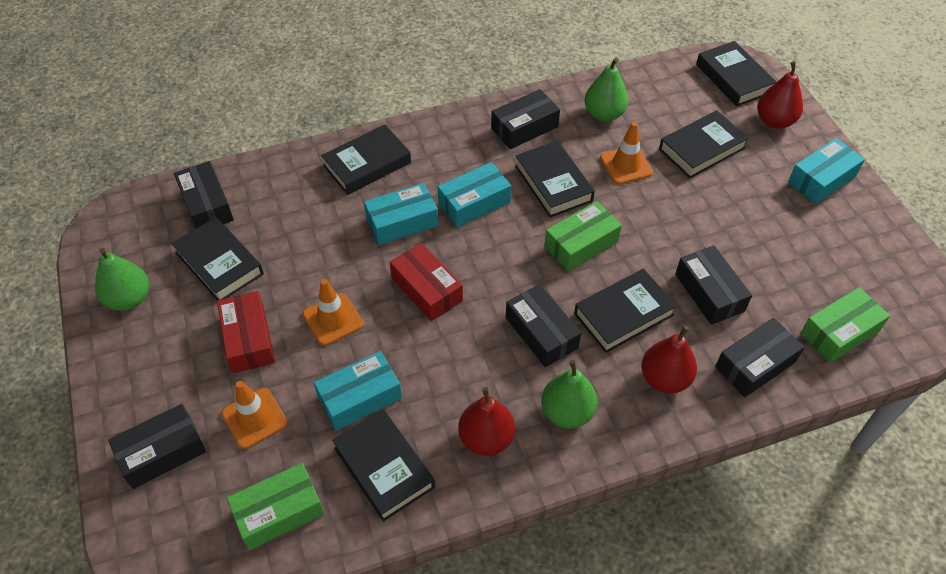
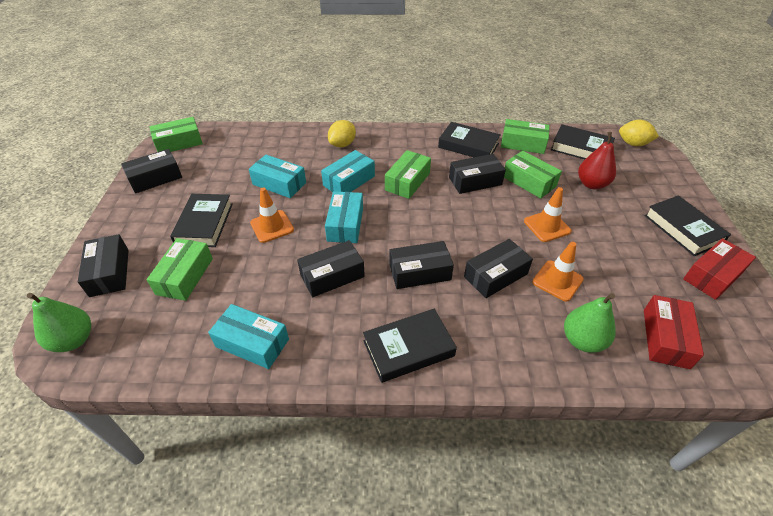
black book: [172,217,264,301] [321,125,411,195] [332,409,435,522] [515,141,595,218] [574,269,677,353] [659,110,749,178] [696,41,776,107] = 7 -> [170,194,233,247] [363,309,457,383] [438,122,501,157] [551,124,615,159] [644,195,731,256] = 5
green box: [227,463,324,550] [544,201,622,271] [800,287,890,363] = 3 -> [146,238,213,301] [149,117,203,152] [385,150,431,199] [501,119,550,154] [504,151,562,198] = 5
green pear: [95,248,149,311] [541,360,598,429] [585,58,629,122] = 3 -> [27,293,91,352] [564,293,616,353] = 2
red pear: [458,387,515,456] [641,326,697,393] [757,61,803,129] = 3 -> [578,132,616,189] = 1
yellow lemon: none = 0 -> [328,120,356,147] [619,120,659,146] = 2

